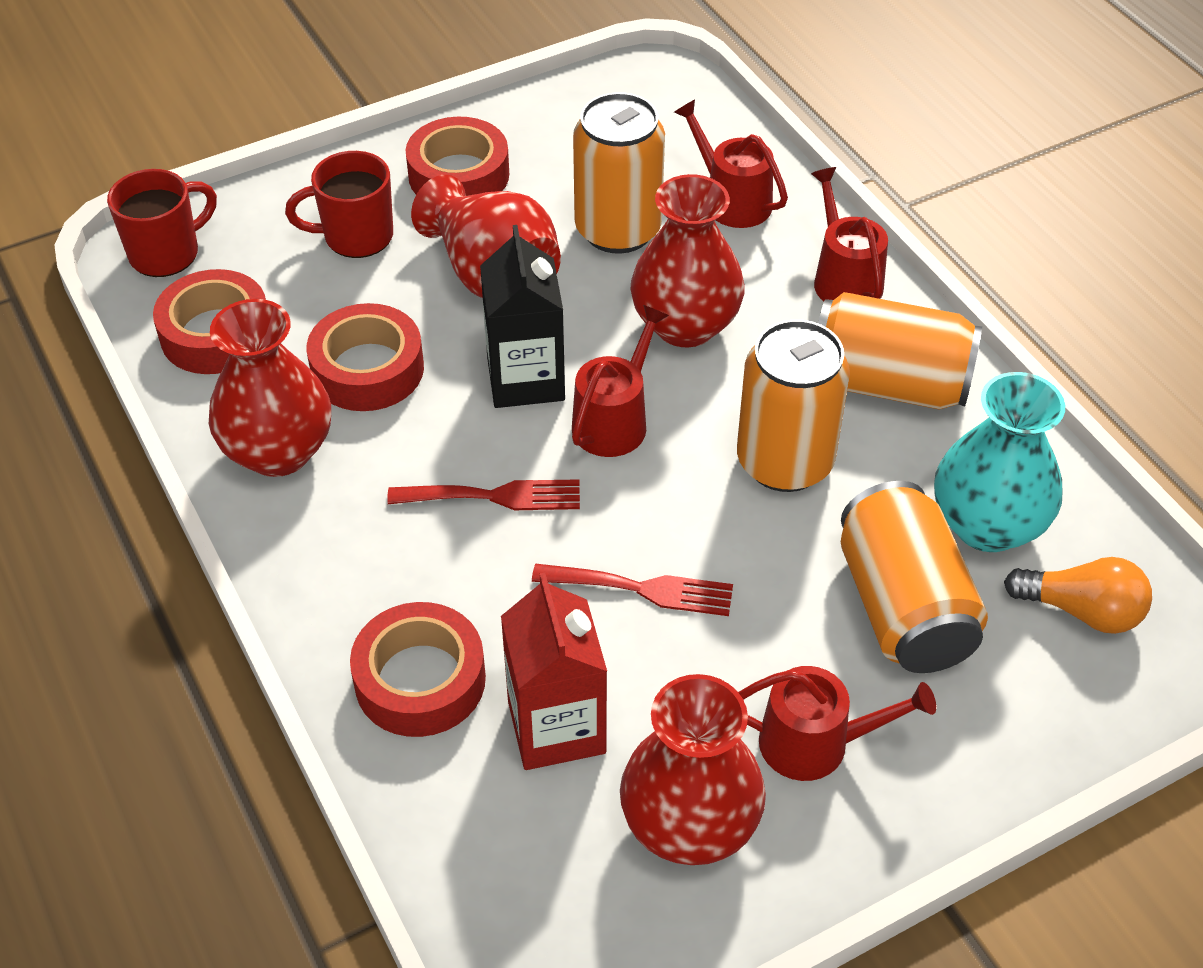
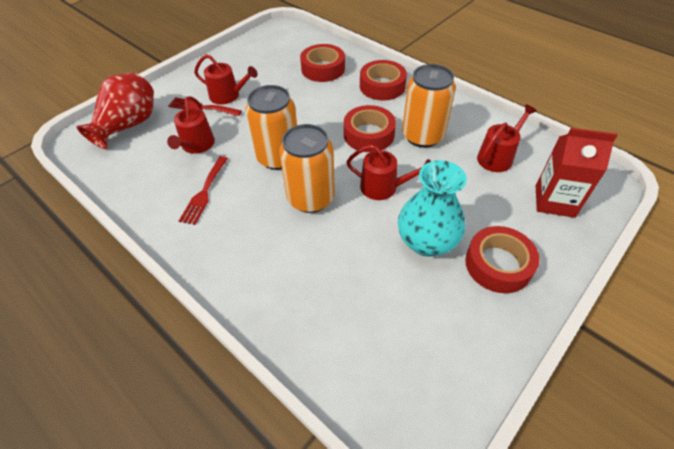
black carton: [480,225,565,408] = 1 -> none = 0
orange can: [573,92,665,254] [737,319,850,492] [818,292,982,410] [841,481,988,673] = 4 -> [245,85,297,170] [279,124,335,213] [402,64,456,148] = 3
orange light bulb: [1004,557,1152,634] = 1 -> none = 0
red mug: [107,169,217,277] [285,151,393,258] = 2 -> none = 0
red vase: [209,299,331,477] [411,175,561,298] [620,674,766,865] [631,174,745,347] = 4 -> [76,72,154,149] = 1

